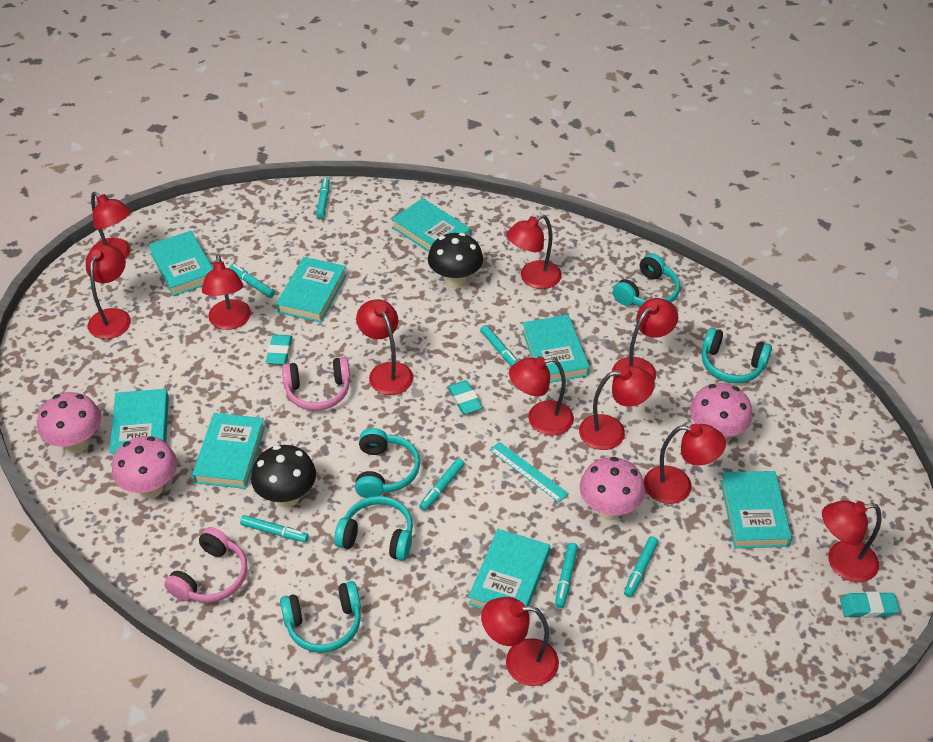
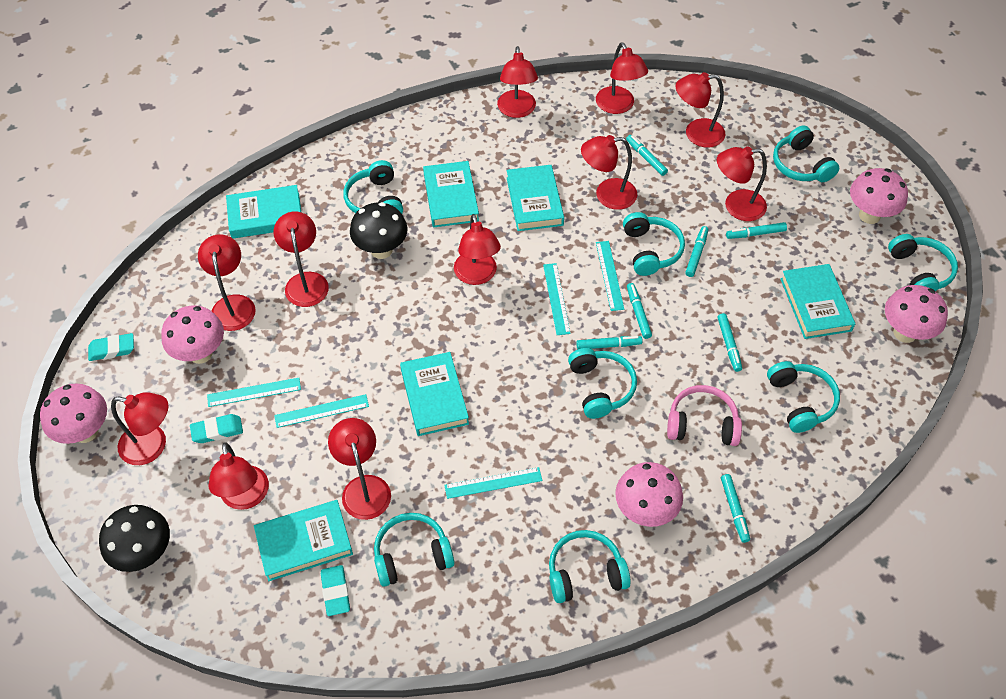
pink headphones: [164,527,247,603] [282,357,350,411] = 2 -> [667,385,742,446] = 1
pink mushroom: [37,392,101,453] [112,436,177,498] [580,457,645,520] [690,383,752,440] = 4 -> [40,383,107,444] [161,306,224,364] [615,462,683,527] [850,168,908,224] [885,285,948,343] = 5
turquoise book: [109,389,169,461] [148,231,213,296] [192,413,265,489] [276,257,347,323] [392,198,471,252] [468,529,550,609] [522,315,590,383] [720,471,792,548] = 8 -> [226,185,301,239] [254,500,353,581] [400,352,469,436] [423,161,479,227] [507,165,564,231] [780,264,855,339] = 6
turquoise headphones: [280,581,361,653] [334,496,413,561] [355,428,420,498] [613,253,680,307] [702,327,772,383] = 5 -> [343,160,403,214] [374,513,454,587] [549,530,631,603] [568,348,637,419] [623,212,685,276] [767,361,840,433] [773,125,840,182] [888,234,958,292] = 8
turquoise ruler: [490,442,569,502] = 1 -> [207,378,301,407] [274,394,369,428] [444,467,542,499] [543,263,571,335] [596,241,624,311] = 5

